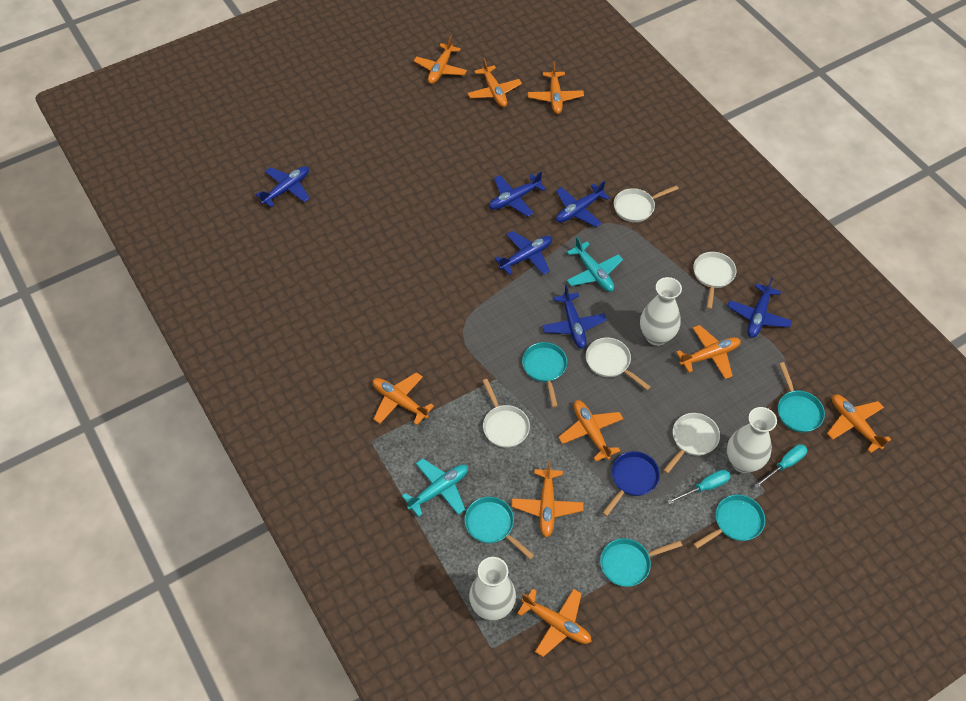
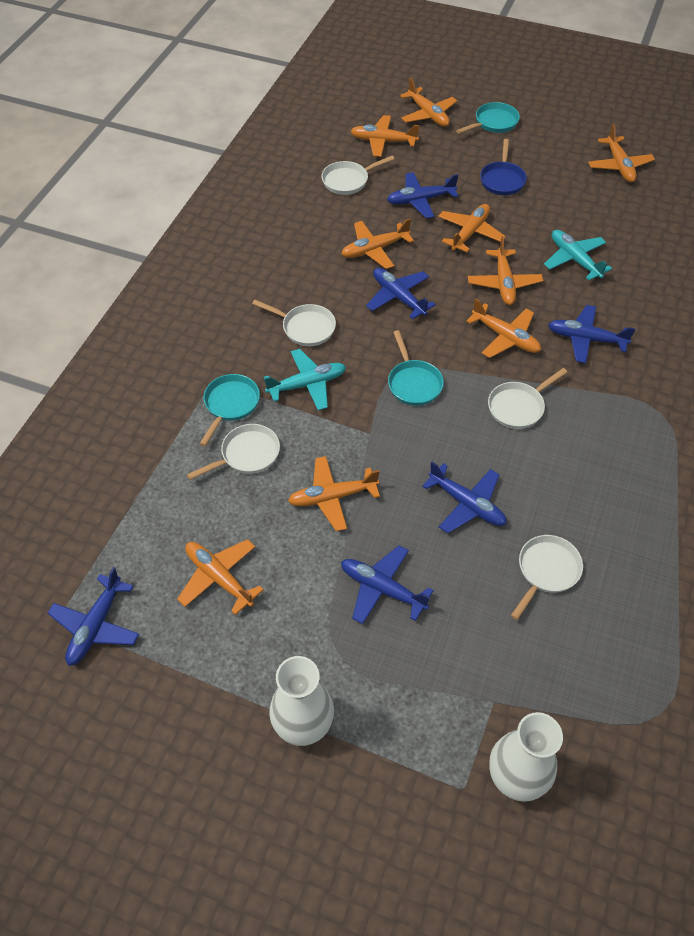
turquoise pan: [465,497,534,560] [522,342,567,407] [600,538,682,587] [693,495,765,549] [778,362,825,432] = 5 -> [200,374,260,446] [388,330,444,406] [456,102,520,134] = 3
turquoise screwdriver: [667,470,731,504] [754,444,807,488] = 2 -> none = 0
white vase: [469,557,516,620] [640,277,682,346] [727,407,777,473] = 3 -> [269,656,334,746] [489,712,563,802] = 2

